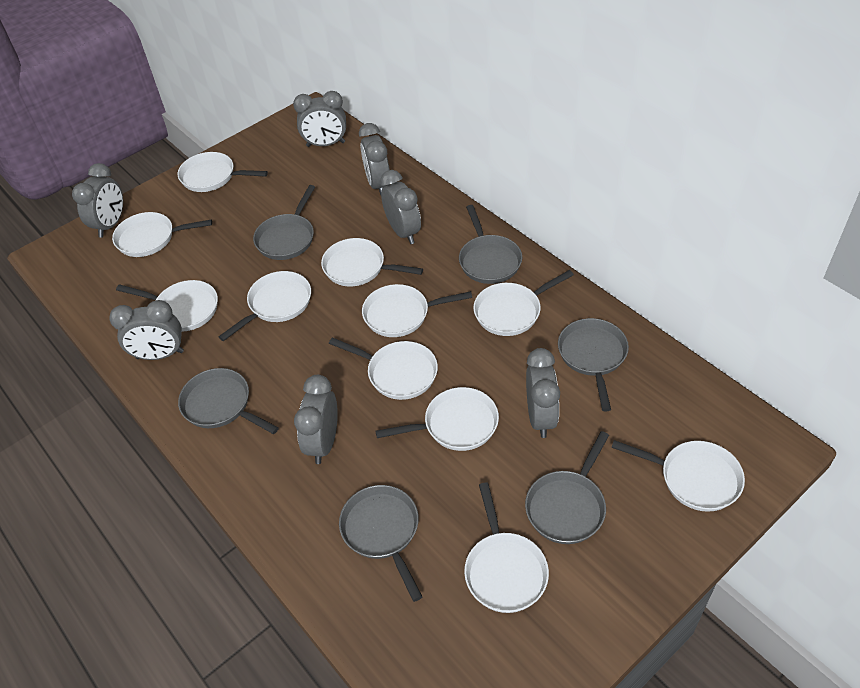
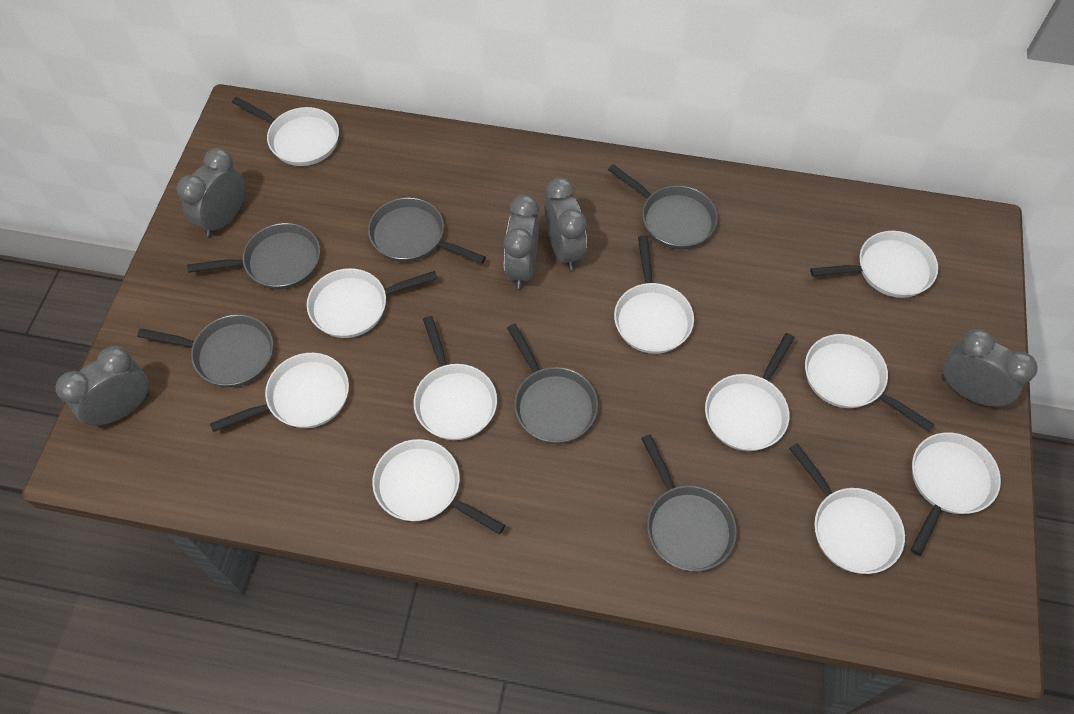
grey clock: [72,163,123,238] [109,300,184,360] [293,91,346,147] [294,375,338,464] [359,123,390,195] [380,170,421,244] [526,348,560,438] = 7 -> [56,346,150,427] [177,148,246,237] [503,195,539,289] [545,178,587,270] [941,329,1037,408] = 5

